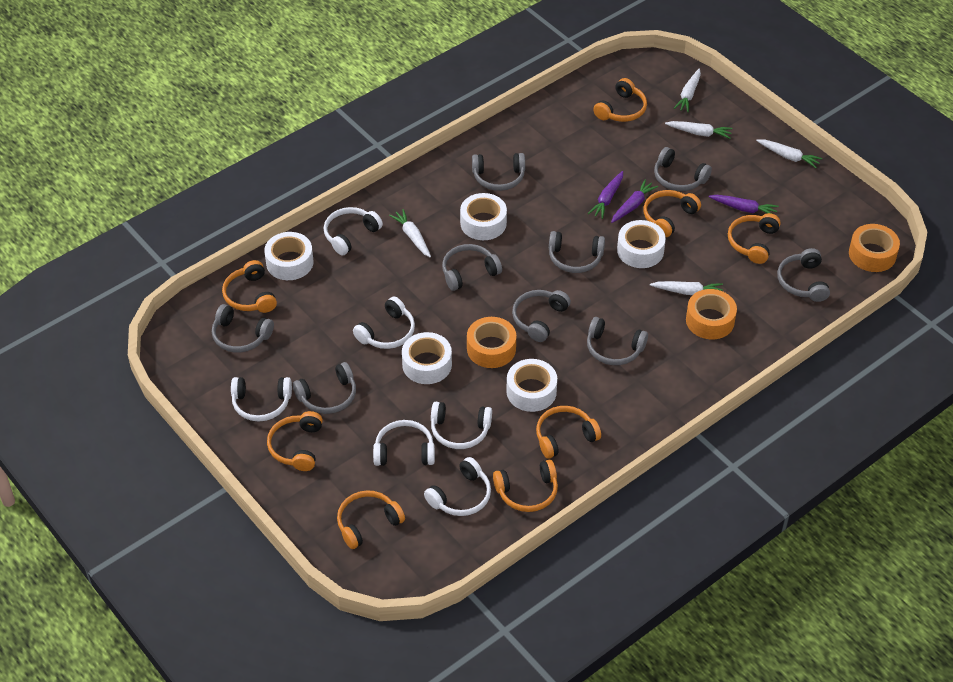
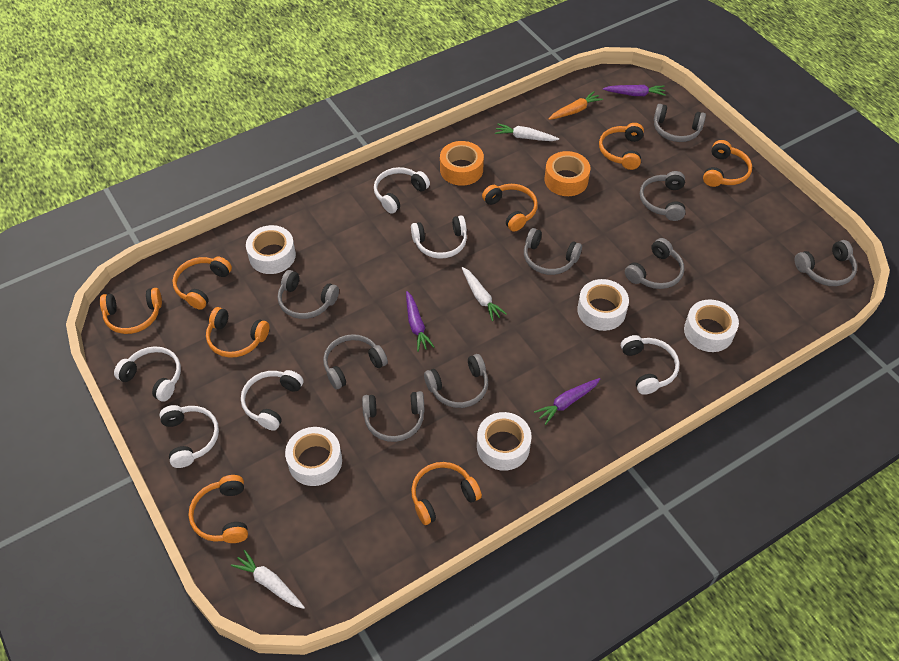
orange carrot: none = 0 -> [549,91,603,120] = 1
orange tape: [467,317,516,368] [686,289,737,339] [849,224,900,272] = 3 -> [440,141,484,186] [545,151,590,196] = 2
white carrot: [389,209,431,258] [650,281,723,295] [665,121,733,139] [674,68,701,112] [756,139,822,168] = 5 -> [231,550,305,609] [462,267,507,321] [495,124,559,141] = 3

